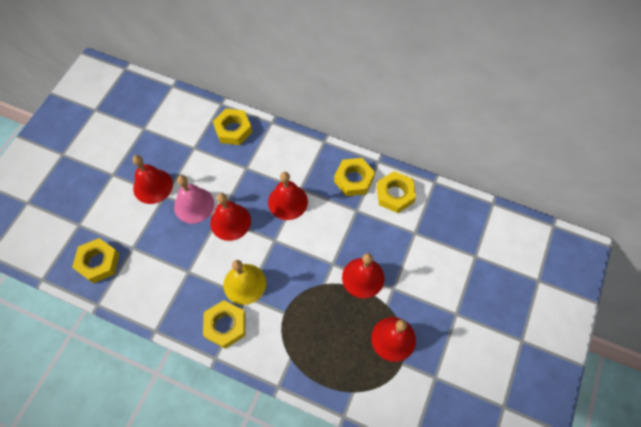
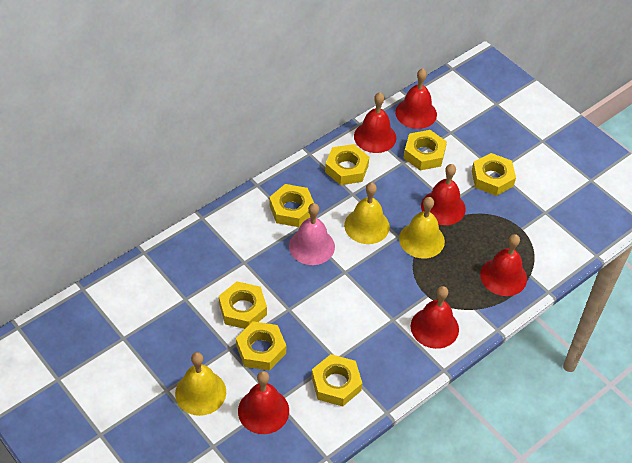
red bell: [132,155,173,204] [210,193,251,241] [268,172,308,220] [342,253,384,298] [371,317,416,362] = 5 -> [238,371,289,434] [354,92,396,153] [395,69,437,129] [411,286,459,349] [421,164,466,225] [480,234,527,296] = 6
yellow bell: [223,260,266,305] = 1 -> [175,352,226,416] [344,182,390,244] [399,197,445,259] = 3
yellow nut: [72,238,119,283] [203,300,245,349] [213,109,252,145] [334,158,375,196] [377,171,416,213] = 5 -> [219,282,267,329] [236,321,286,371] [269,184,314,227] [312,354,362,407] [325,144,369,185] [404,130,447,170] [472,153,516,196] = 7

